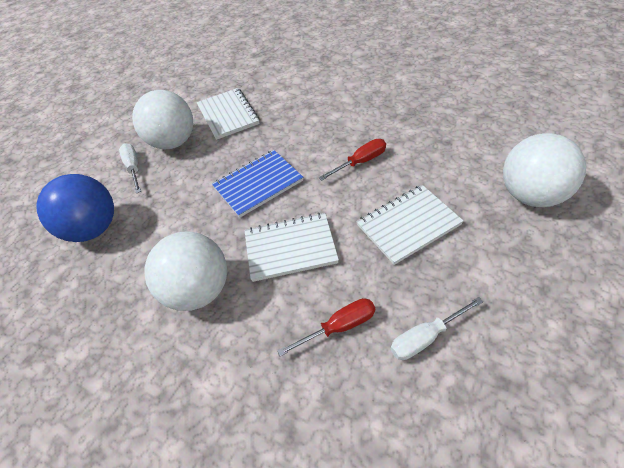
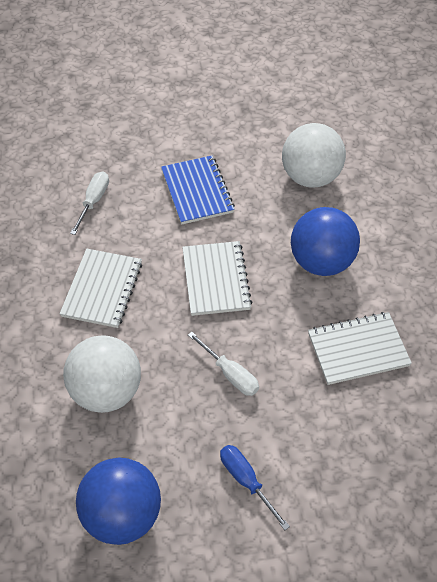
blue ball: [36,174,114,242] = 1 -> [76,458,161,545] [291,207,360,276] = 2
blue screwdriver: none = 0 -> [220,445,290,530] = 1
red screwdriver: [277,298,375,356] [319,139,386,180] = 2 -> none = 0
white ball: [132,90,193,149] [145,231,227,311] [503,133,586,207] = 3 -> [63,335,141,413] [282,123,346,188] = 2

